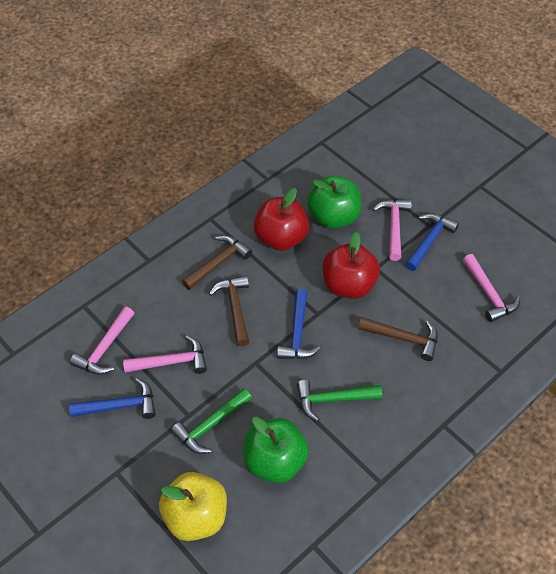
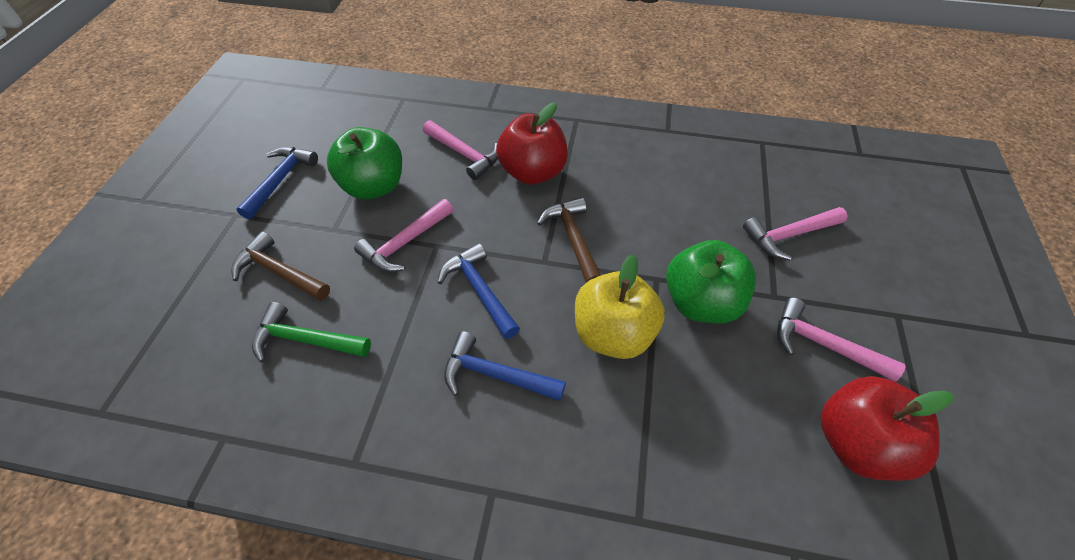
brown hammer: [182,235,252,290] [209,275,249,346] [358,317,438,361] = 3 -> [231,231,330,301] [537,197,601,283] = 2
green hammer: [171,388,252,454] [297,380,382,421] = 2 -> [252,302,371,362] = 1

